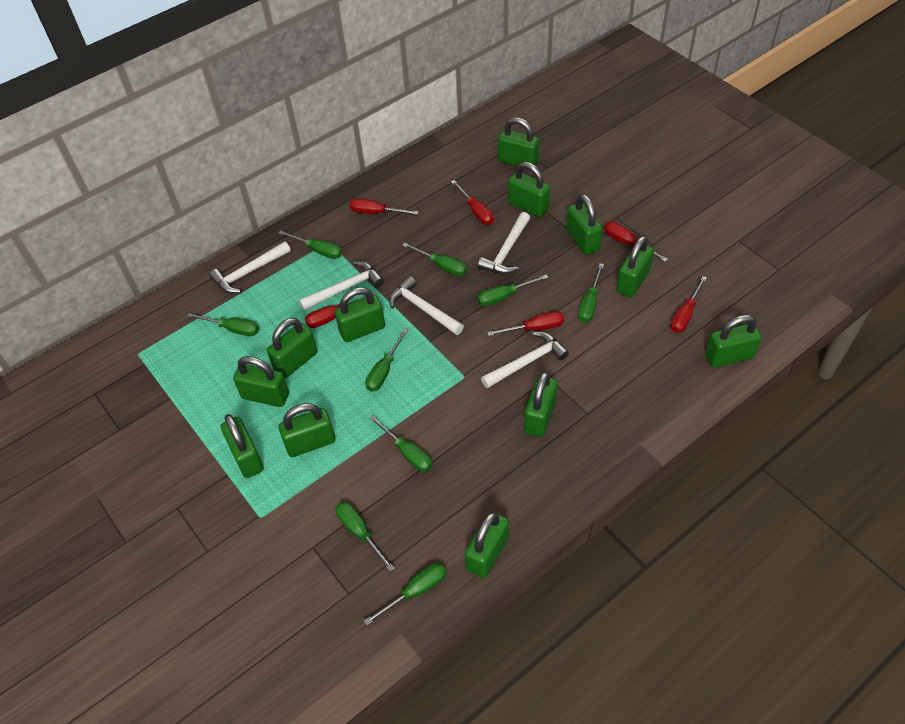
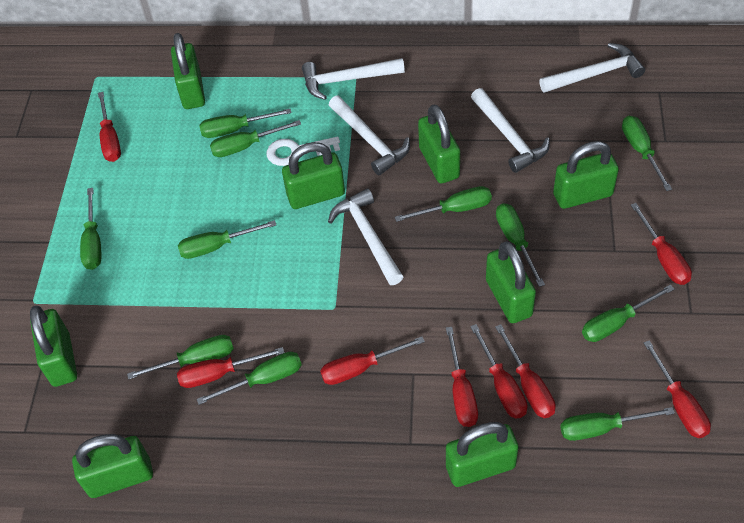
green padlock: [221,414,264,478] [233,356,289,407] [267,318,317,378] [279,403,335,457] [335,287,385,342] [465,511,509,578] [498,117,539,169] [508,162,550,217] [524,371,558,437] [566,194,603,255] [616,236,654,297] [705,315,762,368] = 12 -> [30,306,77,387] [72,434,153,498] [171,33,205,109] [282,142,345,209] [418,104,460,183] [446,422,519,487] [486,241,536,323] [553,141,619,209] = 8
green screwdriver: [187,313,259,336] [278,230,342,259] [336,502,395,572] [364,563,446,625] [365,329,408,391] [369,416,432,472] [402,243,467,276] [477,274,548,306] [578,263,604,323] = 9 -> [80,188,101,270] [127,335,234,379] [178,220,276,259] [197,352,302,405] [199,109,292,138] [210,120,301,157] [395,186,492,222] [496,203,545,287] [560,407,675,441] [582,285,674,342] [622,116,672,191] = 11
red screwdriver: [305,291,377,328] [350,198,419,215] [451,180,494,225] [487,311,564,336] [604,221,668,262] [671,276,707,333] = 6 -> [98,92,121,162] [177,347,284,388] [320,337,425,385] [446,327,478,427] [470,324,527,419] [495,324,556,418] [631,203,692,285] [644,340,711,438] = 8
white key: none = 0 -> [267,137,340,166] = 1

